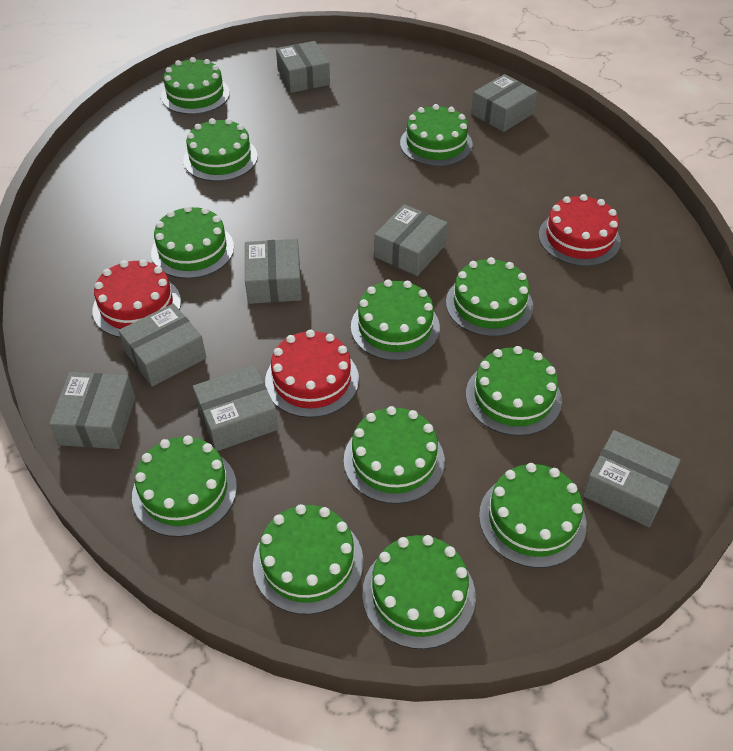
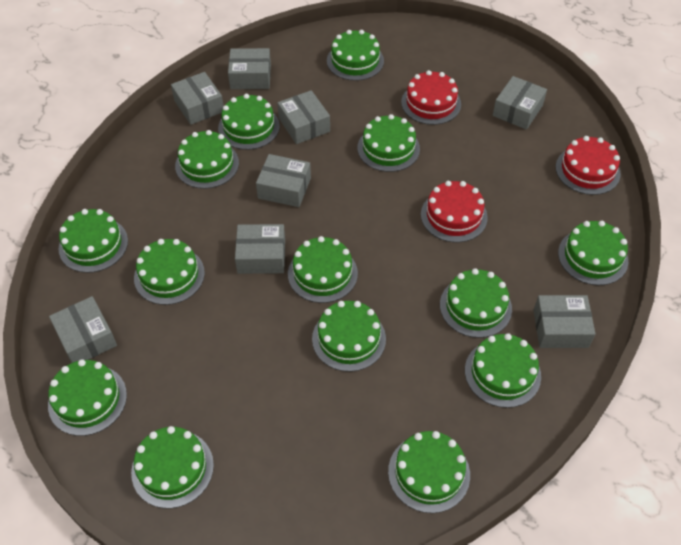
green cake: [132,435,237,537] [151,205,234,279] [161,57,230,114] [183,118,258,181] [253,504,363,615] [344,406,445,504] [351,279,440,361] [362,535,476,649] [400,104,473,166] [446,257,533,337] [466,346,562,436] [479,463,587,568] = 12 -> [48,359,127,436] [59,209,128,273] [131,426,214,508] [134,239,205,305] [175,130,239,189] [218,94,280,150] [288,236,358,303] [312,301,386,372] [327,30,384,81] [357,114,420,172] [388,431,470,513] [440,268,512,338] [465,333,541,408] [558,221,628,285] = 14

